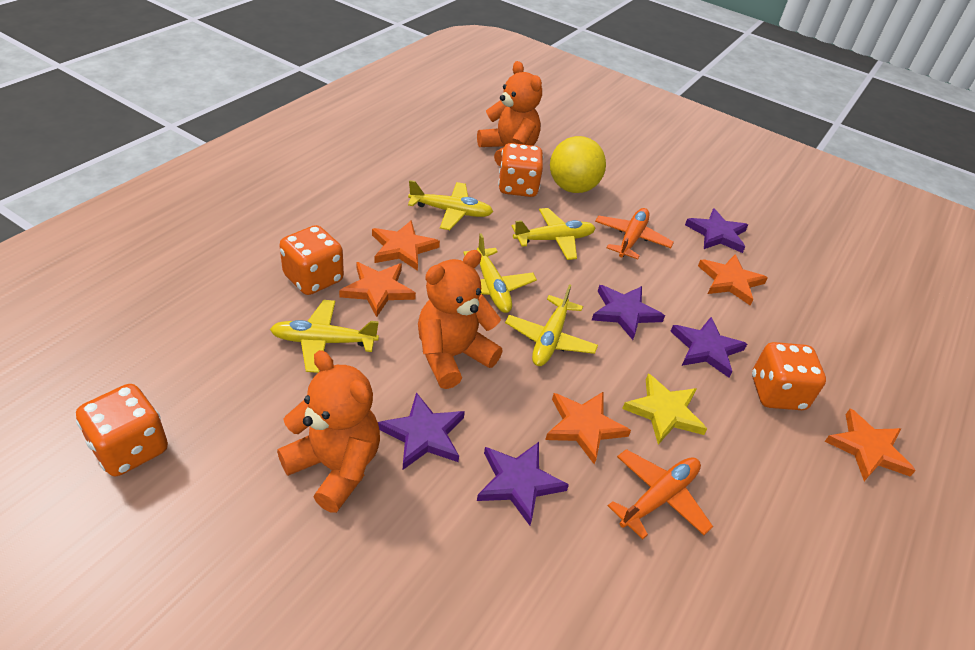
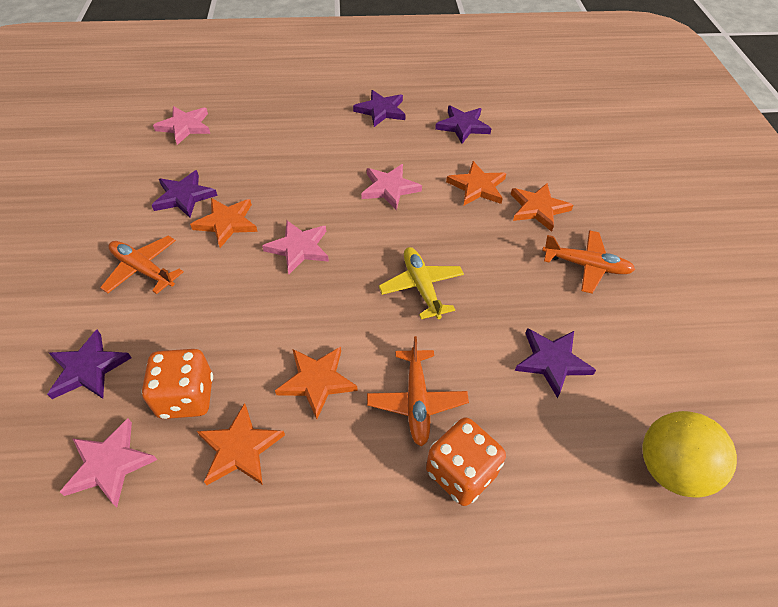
orange dice: [76,384,168,476] [279,225,344,295] [498,143,543,197] [752,342,826,410] = 4 -> [142,349,213,419] [426,417,506,506] = 2
orange plane: [595,208,674,259] [608,449,713,539] = 2 -> [100,236,184,294] [367,336,469,447] [542,230,635,294] = 3
orange teddy bear: [277,350,380,513] [418,250,503,389] [477,61,542,167] = 3 -> none = 0
pink star: none = 0 -> [60,419,157,507] [153,106,210,145] [262,220,329,274] [361,164,422,210] = 4
yellow plane: [270,300,379,373] [408,180,493,230] [463,233,537,313] [505,284,598,366] [512,208,595,260] = 5 -> [379,247,464,319] = 1
yellow star: [622,373,707,445] = 1 -> none = 0

